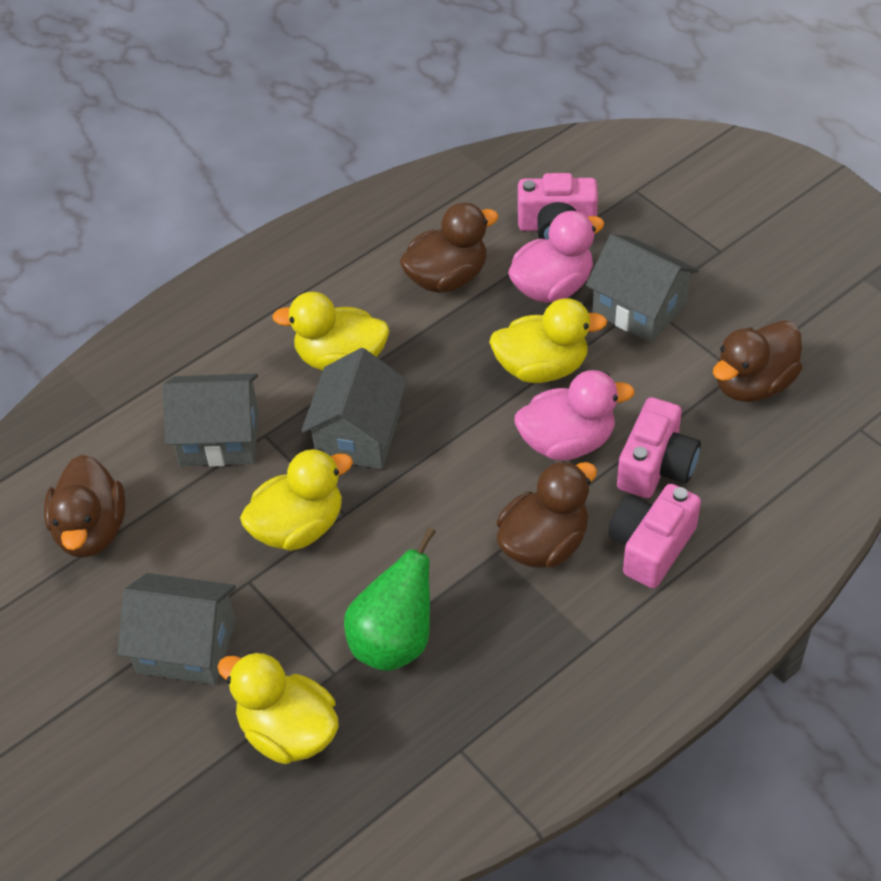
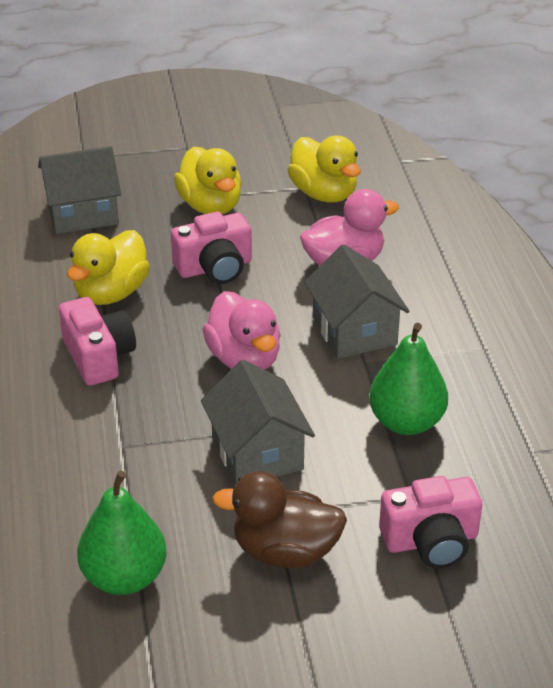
brown duck: [44,455,126,558] [399,203,499,293] [496,461,597,568] [713,320,802,402] = 4 -> [212,471,347,569] = 1
green pear: [344,527,436,671] = 1 -> [77,471,167,595] [369,323,448,435] = 2
grey house: [118,573,236,685] [163,373,259,467] [301,348,407,469] [586,234,699,343] = 4 -> [38,146,121,234] [201,360,315,485] [304,244,410,359] = 3
yellow duck: [217,651,338,764] [240,449,353,551] [272,292,389,371] [489,298,607,383] = 4 -> [67,230,150,305] [174,147,242,215] [288,135,361,202] = 3

